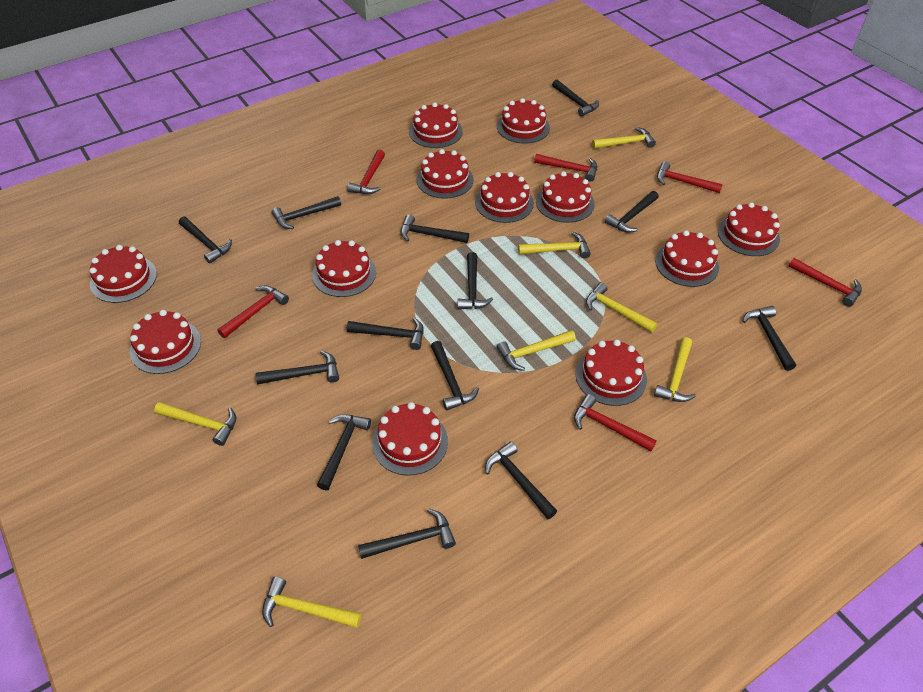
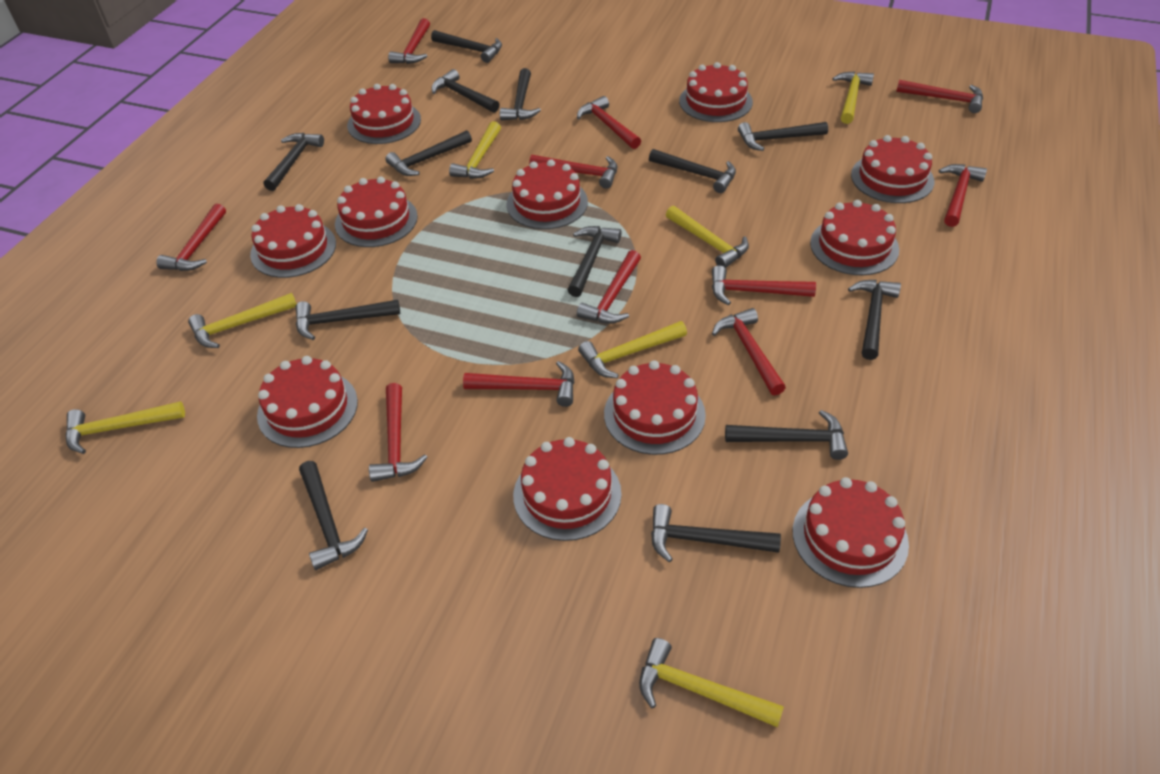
red cake: [89,245,157,303] [130,310,201,374] [312,240,376,297] [372,402,448,475] [409,102,463,148] [417,149,474,199] [475,172,534,223] [497,98,550,144] [536,171,595,223] [576,339,647,406] [655,230,719,287] [718,202,780,256] = 12 -> [250,204,336,278] [257,356,358,448] [335,176,418,247] [347,84,421,144] [507,159,588,229] [513,437,621,541] [604,360,706,455] [679,62,753,122] [793,477,909,588] [810,200,899,275] [851,135,934,203] = 11
red hammer: [217,285,289,338] [347,150,385,194] [534,154,597,182] [574,394,657,452] [657,161,723,193] [788,258,862,307] = 6 -> [156,204,226,271] [369,383,428,482] [388,18,430,64] [463,361,575,407] [529,155,617,189] [577,96,641,149] [577,250,641,324] [712,265,816,305] [712,308,786,396] [896,80,983,113] [939,164,987,227] = 11

